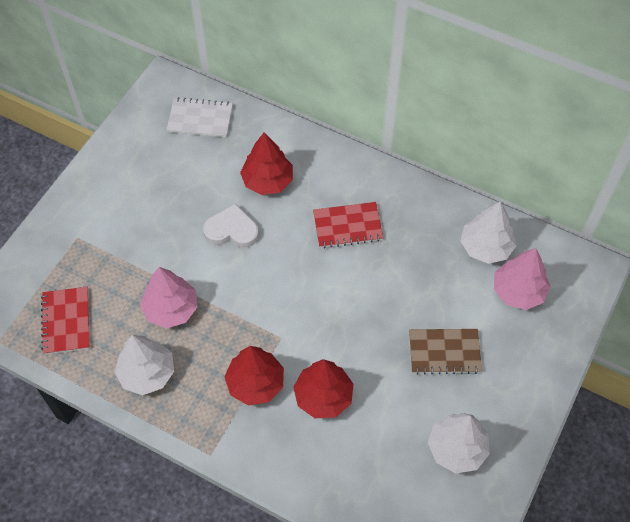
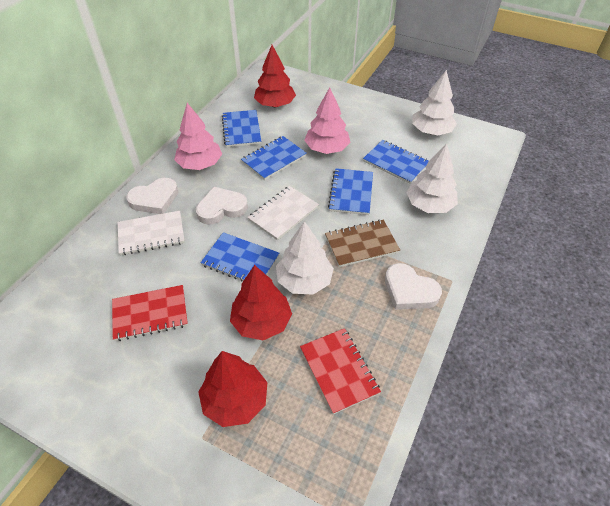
blue notebook: none = 0 -> [201,232,279,282] [222,110,261,147] [241,136,307,180] [328,168,373,215] [363,140,429,184] = 5
white heart: [203,203,259,248] = 1 -> [126,178,178,214] [196,187,248,225] [385,263,442,310] = 3
white notebook: [167,97,233,137] = 1 -> [118,211,185,255] [248,186,319,240] = 2

